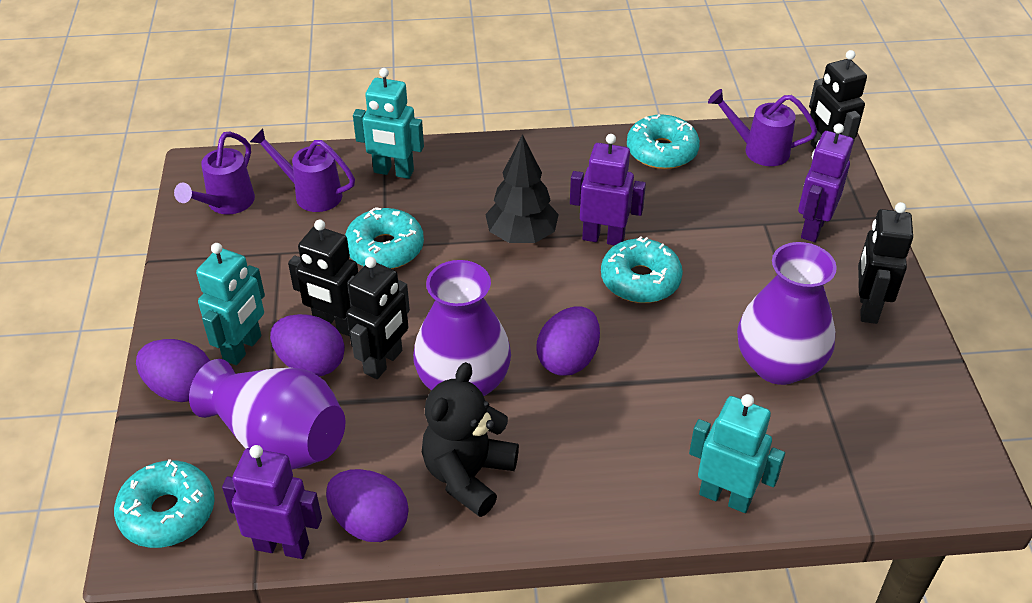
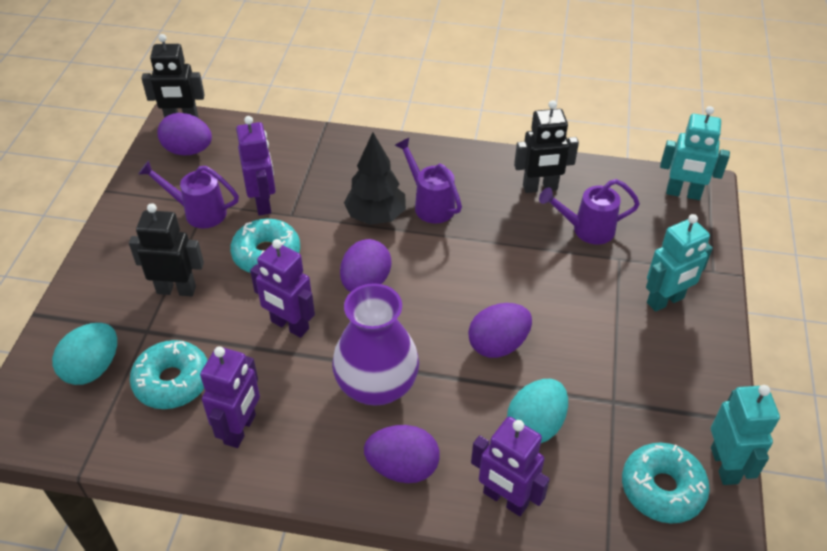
black robot: [288,220,358,336] [346,257,410,379] [809,50,867,149] [858,202,913,324] = 4 -> [129,203,204,297] [141,34,205,118] [514,100,579,193] = 3
black teddy bear: [422,362,519,517] = 1 -> none = 0
purple robot: [222,445,322,559] [570,134,646,246] [798,124,854,242] = 3 -> [200,346,260,448] [236,116,276,216] [250,239,315,338] [471,417,550,516] = 4
purple vase: [189,359,345,469] [413,260,511,396] [737,242,837,385] = 3 -> [332,283,419,406] = 1
turquoise donut: [114,459,215,548] [345,207,424,269] [601,236,683,303] [627,115,700,169] = 4 -> [130,340,208,409] [230,219,300,273] [622,443,710,524] = 3
turquoise egg: none = 0 -> [52,323,117,385] [507,379,568,443] = 2

